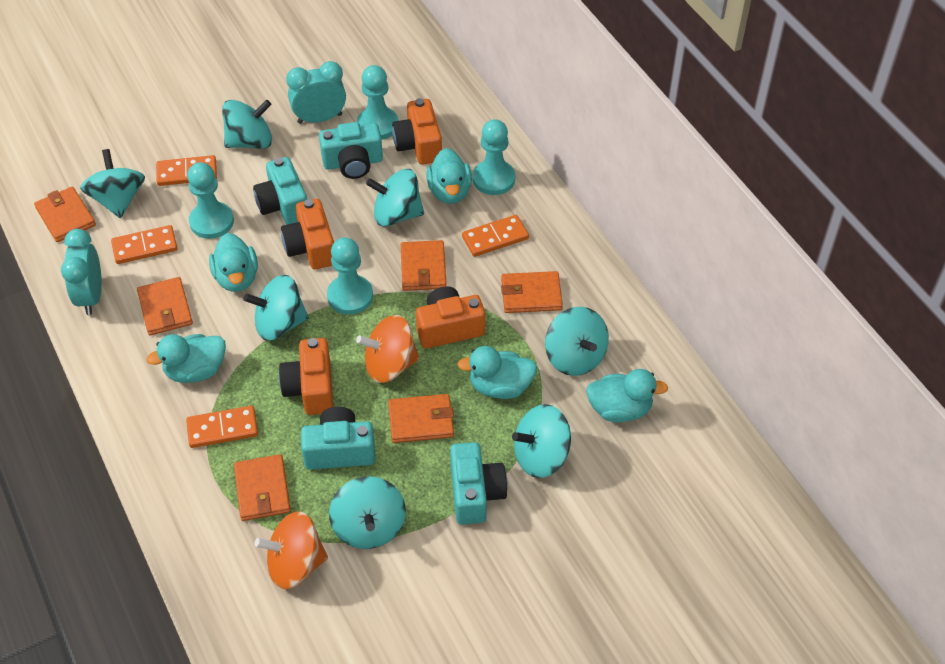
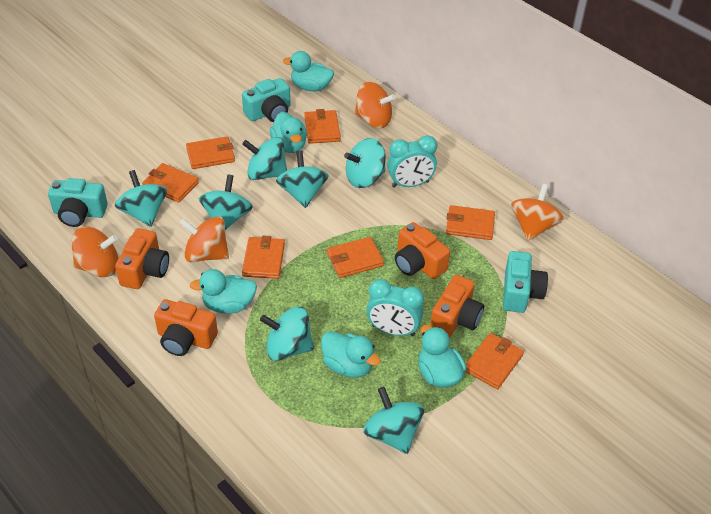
orange domino: [111,225,178,264] [156,155,217,186] [186,406,258,448] [462,215,529,257] = 4 -> none = 0
orange spinning top: [255,511,328,589] [356,315,419,383] = 2 -> [71,227,118,277] [179,216,229,262] [355,81,396,129] [511,184,564,241] = 4
orange wallet: [34,187,96,242] [137,277,193,335] [234,454,291,521] [388,394,454,443] [401,240,447,291] [501,271,563,313] = 6 -> [142,163,199,203] [186,136,235,169] [242,236,285,279] [304,109,341,144] [327,237,384,278] [446,205,495,240] [465,333,524,389] = 7
turquoise camera: [253,157,307,225] [301,407,375,470] [319,122,383,179] [450,442,508,525] = 4 -> [48,178,108,227] [242,78,291,122] [503,251,548,313] = 3
turquoise pawn: [187,162,234,239] [327,237,373,315] [357,65,398,140] [473,119,515,195] = 4 -> none = 0

